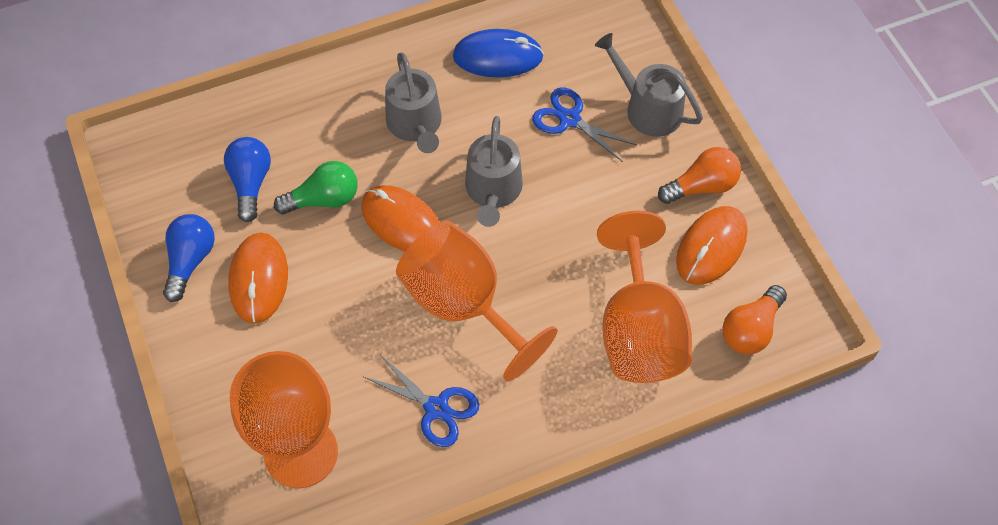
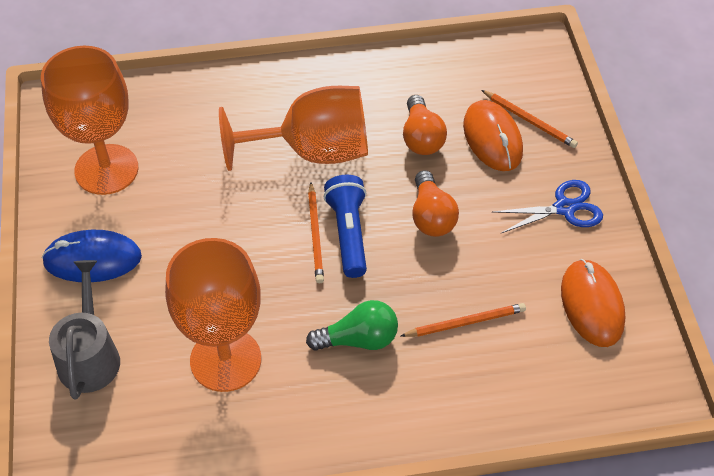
blue flashlight: none = 0 -> [324,175,367,278] = 1
blue light bulb: [163,214,215,302] [224,137,271,222] = 2 -> none = 0
blue scissors: [364,355,479,447] [532,87,637,162] = 2 -> [493,180,603,233] = 1
grey watering can: [385,53,442,153] [465,116,523,227] [595,33,703,137] = 3 -> [49,260,120,400] = 1
orange mouse: [228,233,288,324] [361,185,439,252] [676,206,747,285] = 3 -> [463,100,523,171] [561,259,625,347] = 2
orange pencil: none = 0 -> [308,182,324,283] [401,303,526,337] [481,90,578,148] = 3

